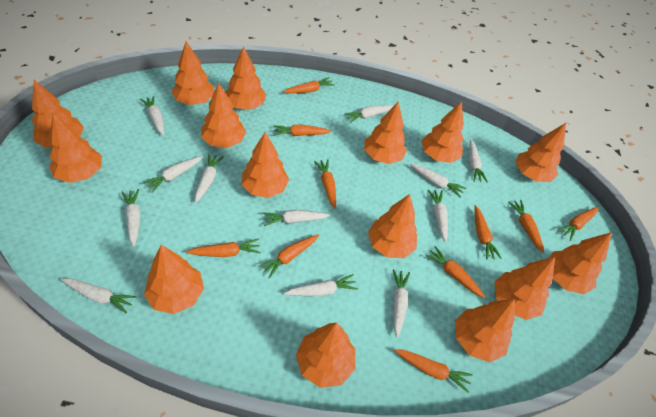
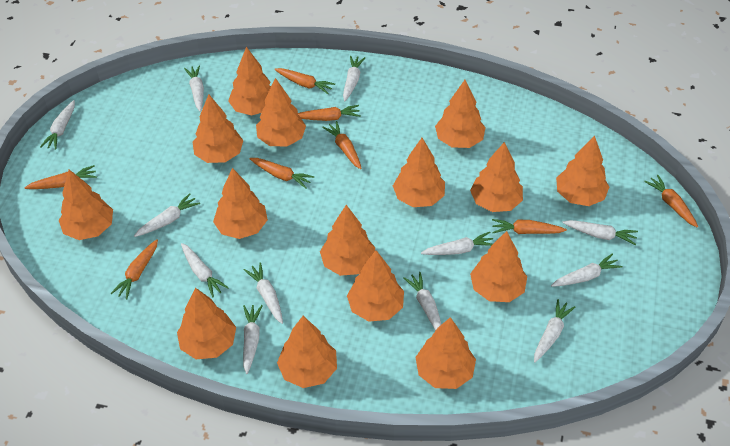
orange carrot: [186,238,260,257] [258,235,319,279] [273,125,331,136] [284,77,335,93] [314,159,336,208] [394,349,473,393] [425,246,485,298] [474,205,502,260] [508,200,544,253] [558,207,599,241] = 10 -> [24,165,97,189] [111,239,158,300] [249,158,314,188] [274,68,335,94] [298,105,361,121] [322,121,362,169] [492,219,567,234] [644,175,698,228] = 8

